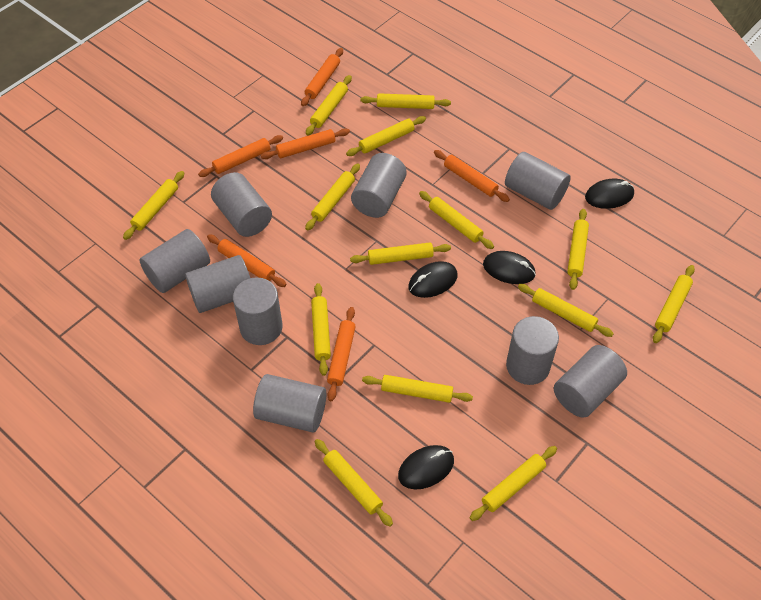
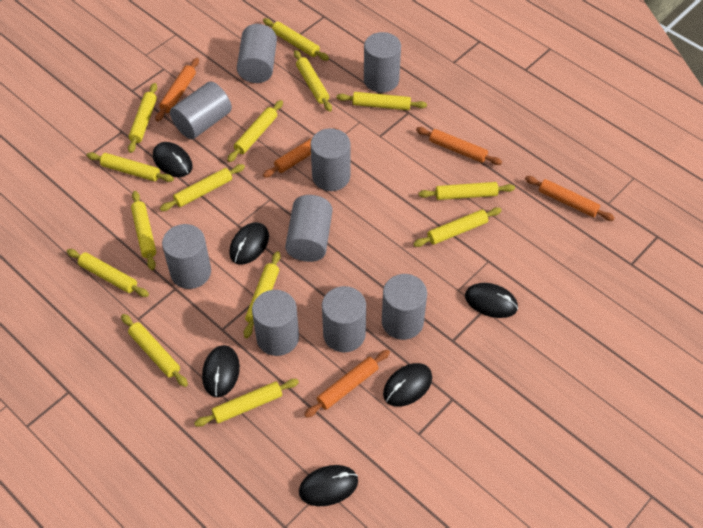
black mouse: [398,445,454,489] [408,261,458,298] [483,251,536,284] [585,179,634,209] = 4 -> [153,142,192,177] [202,345,240,397] [229,222,269,265] [299,465,358,506] [383,363,432,407] [465,283,518,318] = 6
orange rolling pin: [198,135,283,177] [207,235,287,287] [261,128,350,159] [301,48,343,106] [327,307,356,401] [434,150,510,202] = 6 -> [156,58,199,122] [263,128,338,178] [304,350,390,418] [416,127,502,165] [525,176,615,221] = 5

